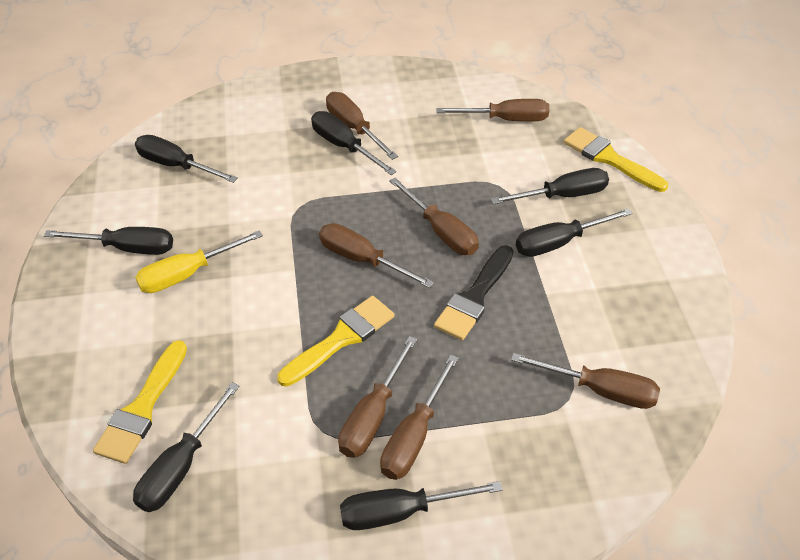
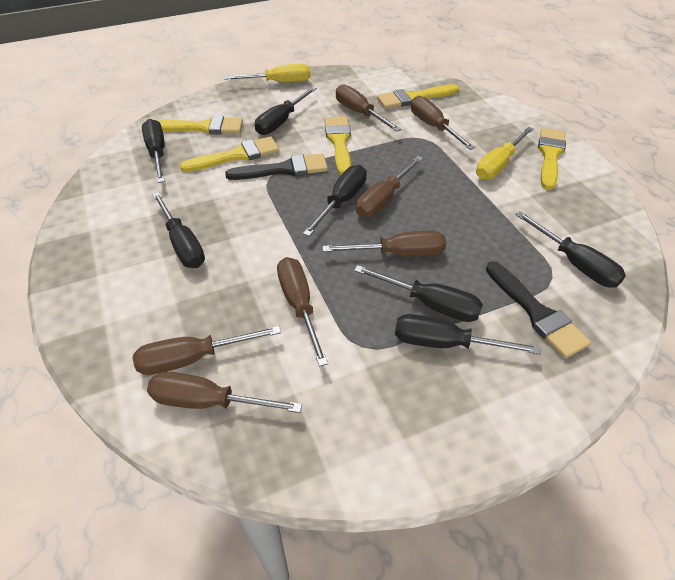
black brush: [434,245,513,340] = 1 -> [225,154,328,180] [486,261,591,358] = 2
yellow brush: [93,340,187,464] [277,296,394,387] [564,127,668,192] = 3 -> [156,116,243,134] [180,136,279,172] [324,116,351,175] [377,84,459,109] [538,128,566,190] = 5
yellow screwdriver: [135,231,263,293] = 1 -> [224,64,311,82] [476,127,534,180] = 2

